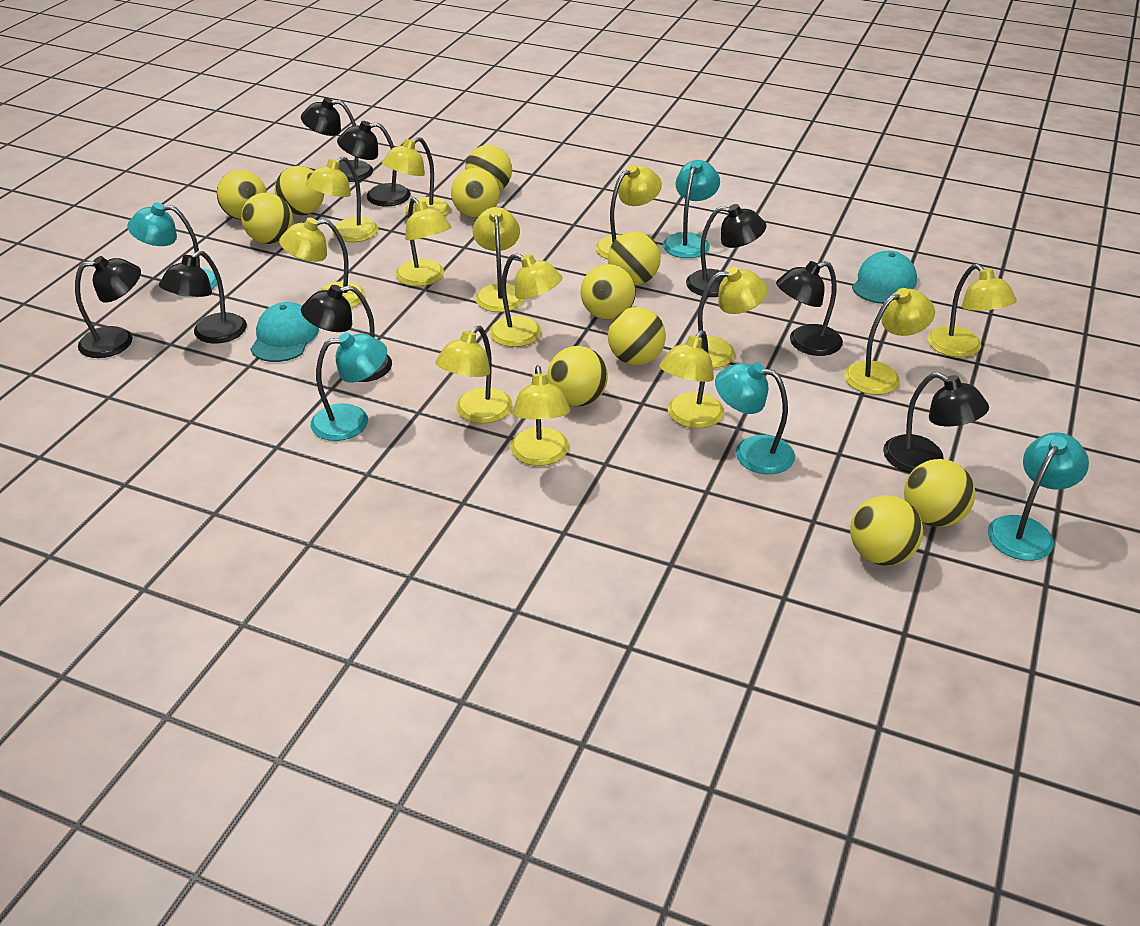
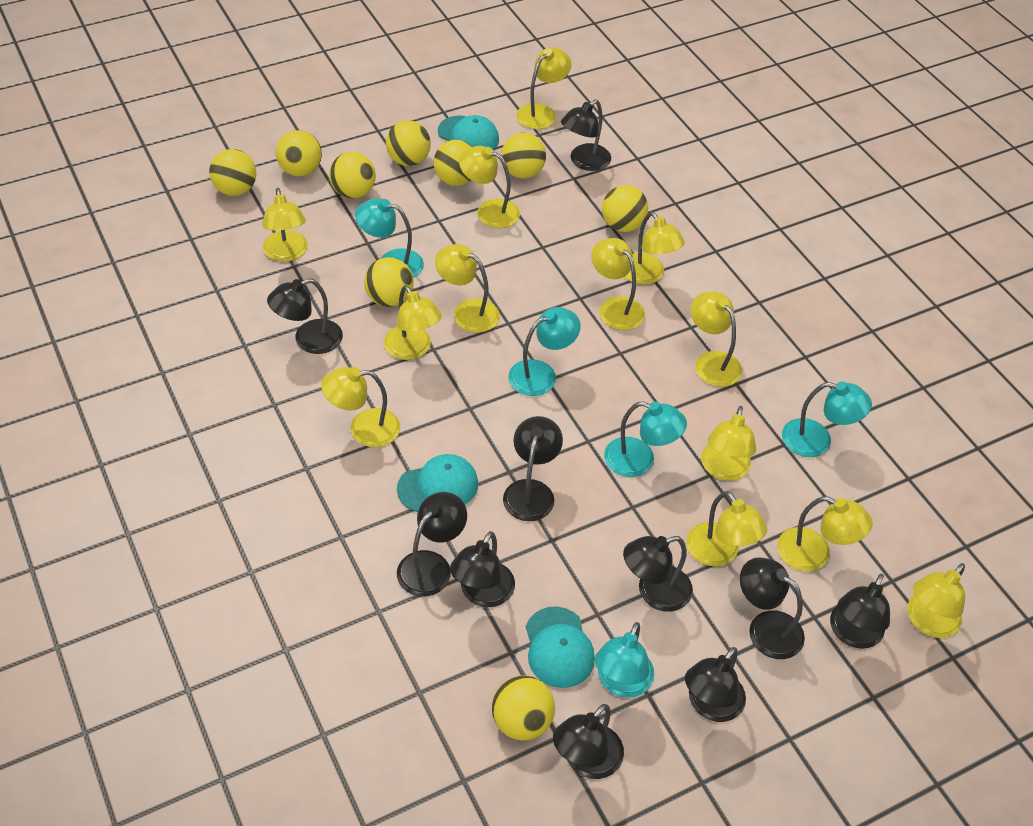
black lamp: [75,256,141,358] [159,251,247,344] [301,98,373,182] [301,285,392,382] [337,121,411,206] [686,204,767,297] [776,261,843,356] [883,372,989,473] = 8 -> [267,278,343,354] [397,492,467,597] [450,531,515,607] [503,416,563,521] [553,704,624,779] [561,100,611,171] [623,536,693,612] [685,647,746,722] [740,557,805,659] [830,574,890,649] = 10
turquoise cap: [250,302,319,362] [852,251,917,304] = 2 -> [397,454,478,512] [438,115,499,150] [526,607,595,688] = 3
yellow ball: [217,170,267,220] [241,193,293,244] [275,166,324,216] [451,168,500,218] [465,145,512,190] [547,346,608,406] [581,264,636,320] [608,232,661,285] [608,307,666,365] [850,495,923,566] [904,459,975,527] = 11 -> [209,149,256,196] [276,130,322,176] [329,152,376,198] [364,257,414,307] [386,120,431,166] [434,140,472,186] [492,676,555,741] [501,133,546,179] [602,185,648,232] = 9

